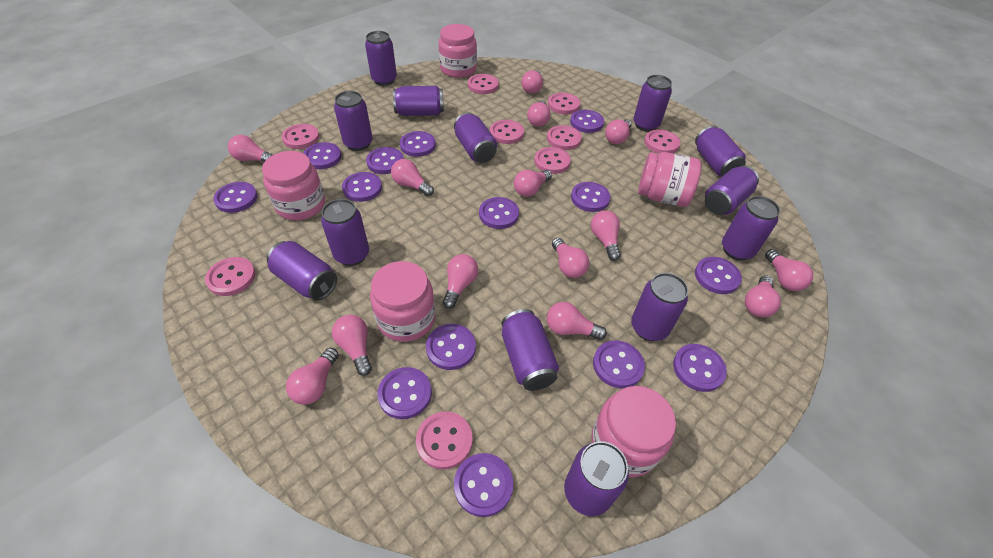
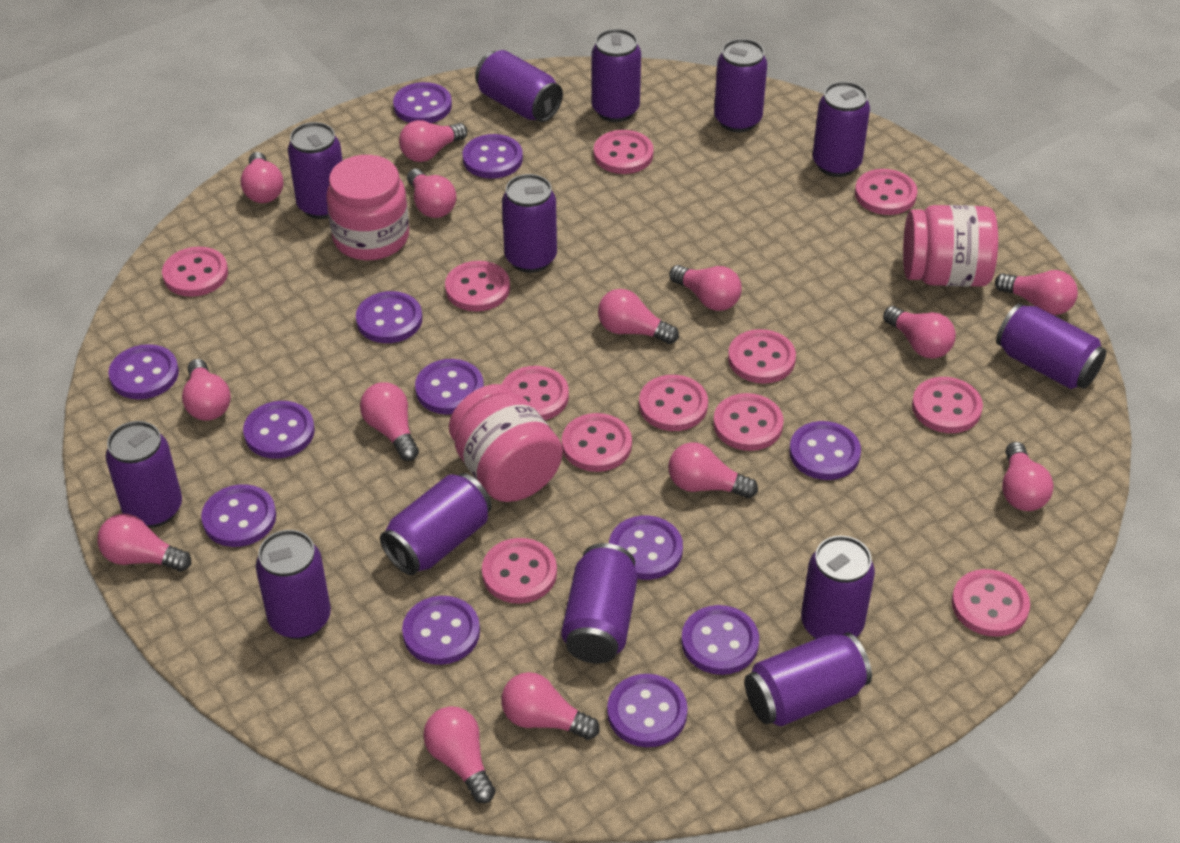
pink button: [205,257,256,296] [282,124,319,149] [416,411,473,470] [468,74,499,94] [490,120,524,144] [534,147,571,174] [547,125,582,150] [548,92,580,114] [644,129,680,153] = 9 -> [162,247,228,297] [445,261,510,311] [482,538,557,604] [501,366,569,420] [562,413,632,472] [594,130,654,174] [639,375,708,431] [713,393,784,451] [728,329,796,384] [855,169,917,215] [912,377,983,433] [952,569,1030,637] = 12
pink jar: [262,151,325,220] [370,261,436,342] [438,24,477,78] [591,386,676,477] [638,152,702,207] = 5 -> [326,155,409,260] [449,384,563,502] [903,205,998,287] = 3
purple button: [213,182,258,213] [303,142,342,169] [342,172,382,202] [366,147,404,174] [377,367,432,419] [400,131,436,157] [426,324,476,370] [454,453,513,517] [479,197,519,229] [570,110,604,133] [571,182,611,212] [593,341,645,388] [673,344,727,392] [695,257,742,294] = 14 -> [108,344,179,399] [201,484,276,547] [243,401,315,459] [356,291,422,343] [393,82,452,123] [402,596,480,665] [415,359,484,415] [463,134,523,179] [607,674,688,747] [609,515,683,580] [681,605,759,675] [789,421,861,480] = 12

